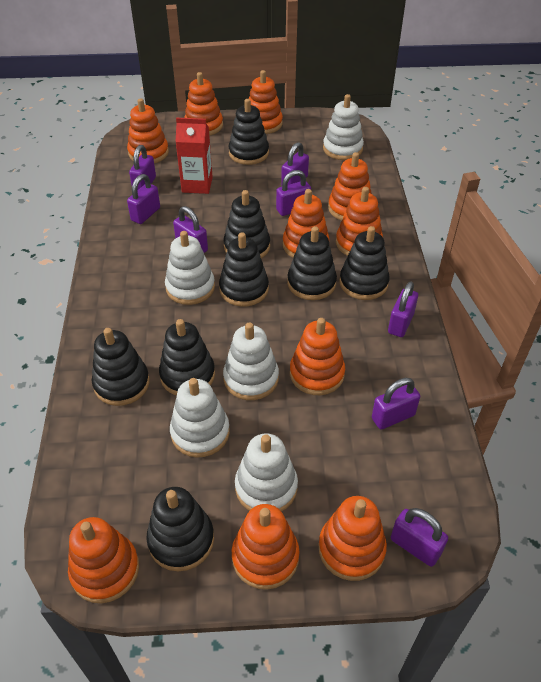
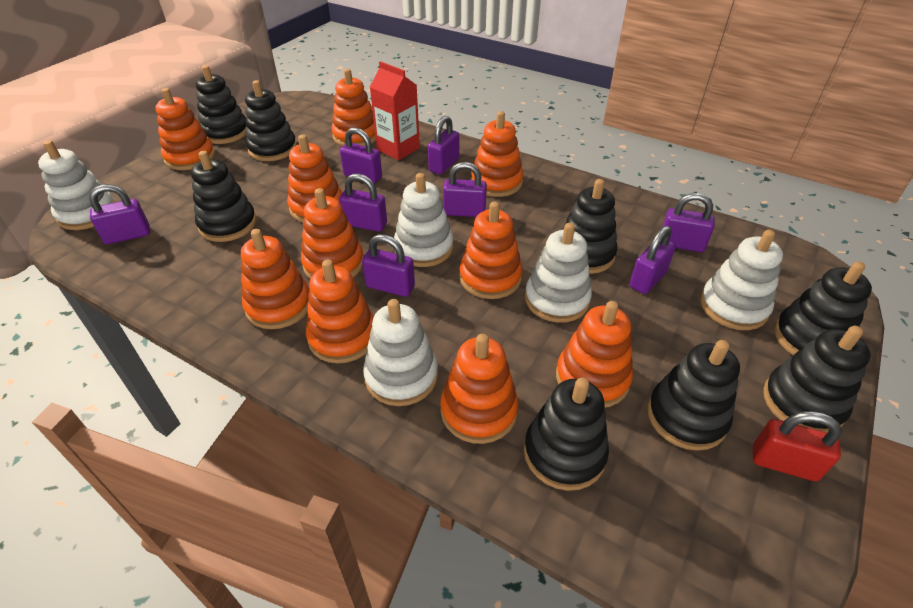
red padlock: none = 0 -> [753,411,842,481] = 1

